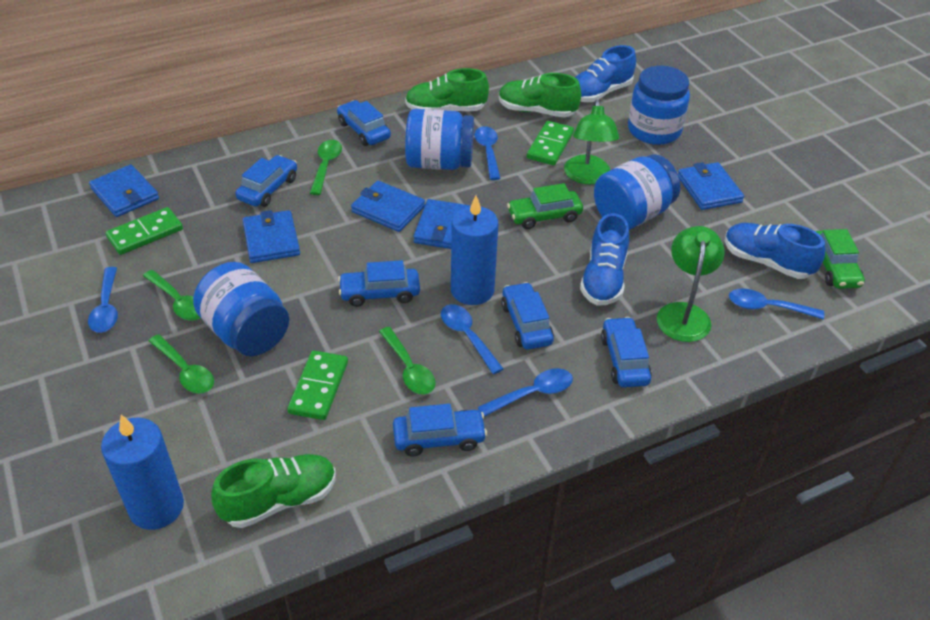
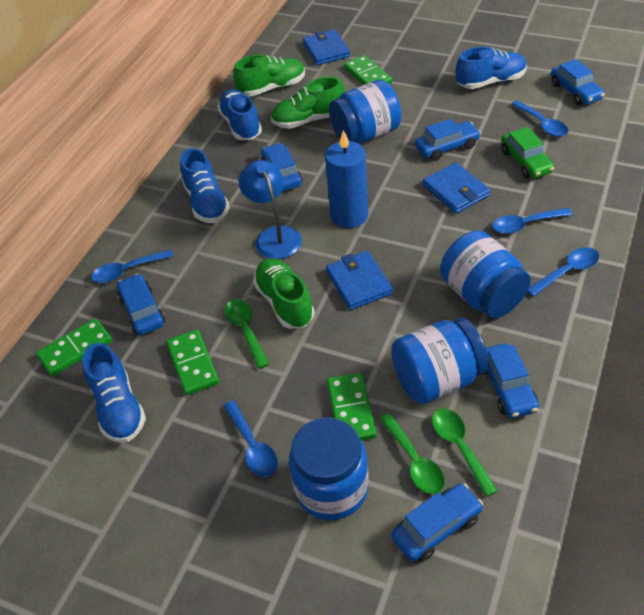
blue candle: [101,415,184,530] [451,195,498,305] = 2 -> [325,130,368,228] = 1
blue lamp: none = 0 -> [239,160,302,259] = 1
blue shoe: [575,45,636,102] [580,213,629,306] [725,223,825,279] = 3 -> [82,343,146,443] [180,148,230,223] [217,89,262,140] [456,46,527,89] = 4
blue wallet: [89,165,159,217] [243,210,300,263] [351,181,425,232] [413,199,471,249] [678,162,744,210] = 5 -> [303,29,350,65] [326,251,393,310] [423,162,490,214] = 3
green car: [507,183,583,229] [816,229,865,289] = 2 -> [501,127,554,178] = 1
green domino: [106,207,183,255] [287,351,348,420] [527,121,574,165] = 3 -> [36,318,112,377] [166,329,219,395] [327,373,377,441] [344,55,392,85] = 4
green lamp: [564,100,619,184] [657,226,724,342] = 2 -> none = 0
green spoon: [143,270,200,321] [149,334,214,394] [310,140,342,195] [379,327,436,395] = 4 -> [225,299,269,369] [380,413,445,494] [432,408,498,497] = 3

